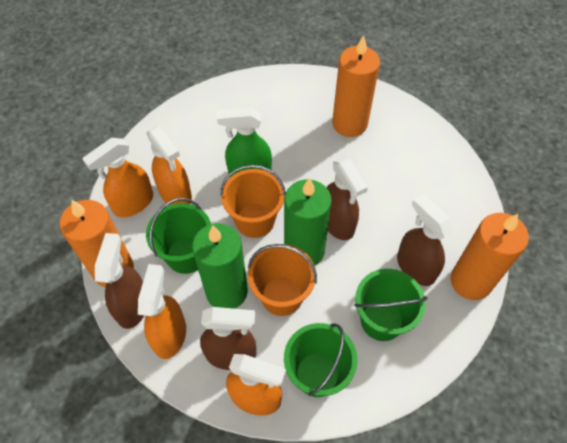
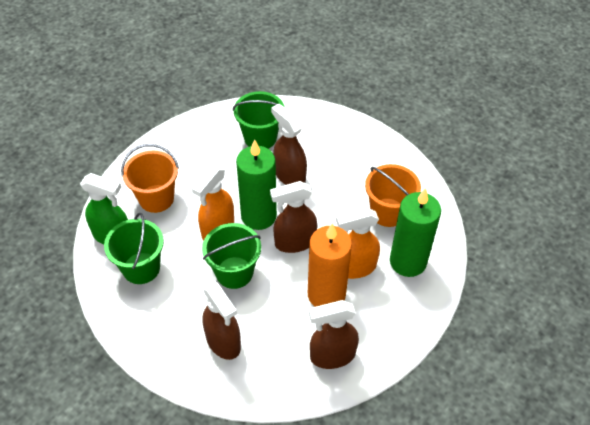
orange candle: [60,199,134,287] [332,35,380,137] [451,213,529,300] = 3 -> [308,223,352,307] = 1
orange spray bottle: [82,138,153,217] [138,264,186,359] [147,126,192,205] [226,354,286,416] = 4 -> [192,166,234,240] [336,207,380,279] = 2

